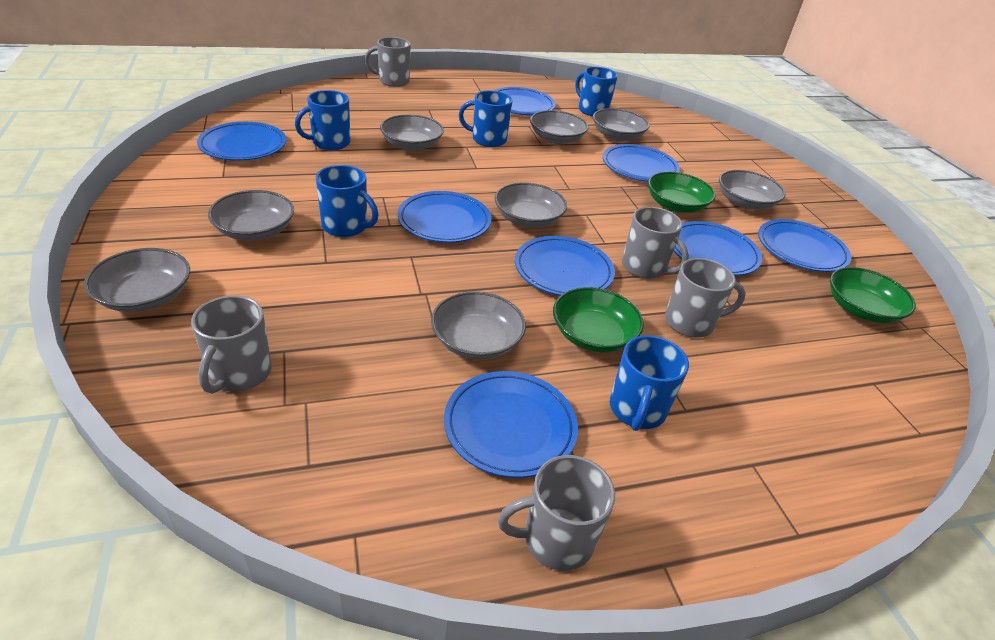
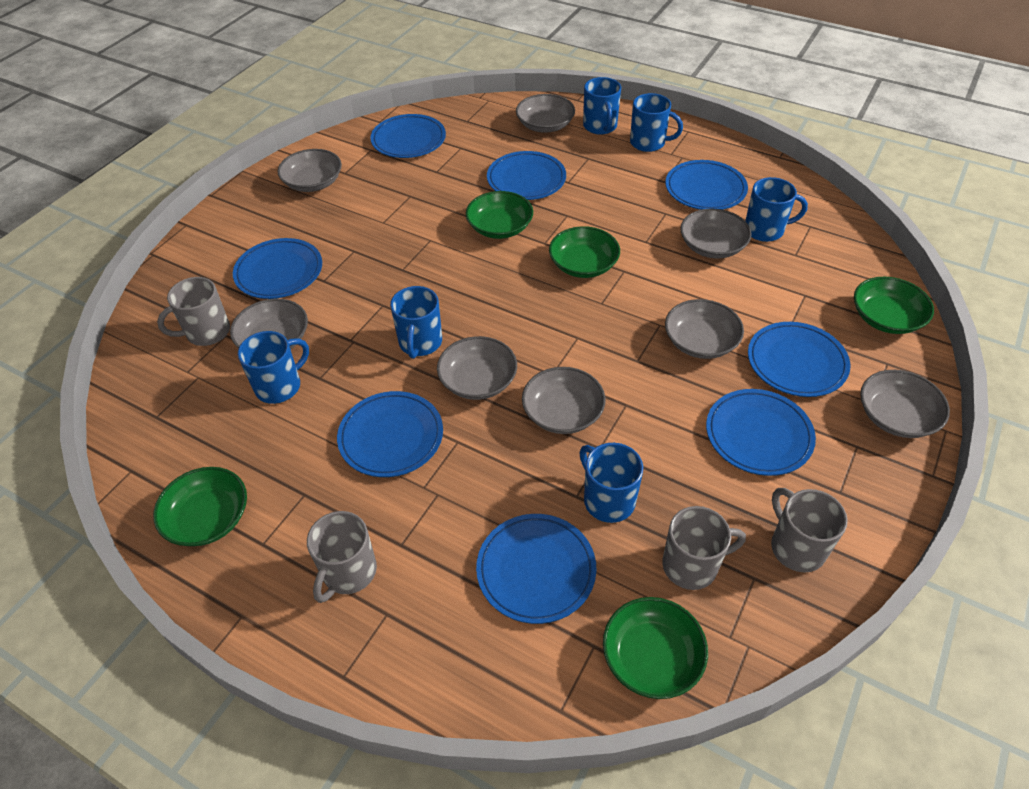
blue mug: [295,90,351,150] [316,165,379,237] [459,90,512,147] [575,67,618,116] [610,335,689,431] = 5 -> [238,331,309,404] [390,286,442,359] [579,443,643,523] [583,77,621,135] [630,93,683,152] [745,177,808,242] = 6
green bowl: [553,287,644,352] [648,172,716,213] [830,267,916,323] = 3 -> [153,467,247,546] [466,191,533,239] [549,226,620,278] [603,597,708,699] [854,277,934,334] = 5
grey mug: [191,295,272,394] [365,37,411,87] [498,455,615,571] [622,207,689,279] [665,258,746,338] = 5 -> [157,277,230,346] [307,511,377,603] [662,506,746,590] [771,488,848,573] = 4

